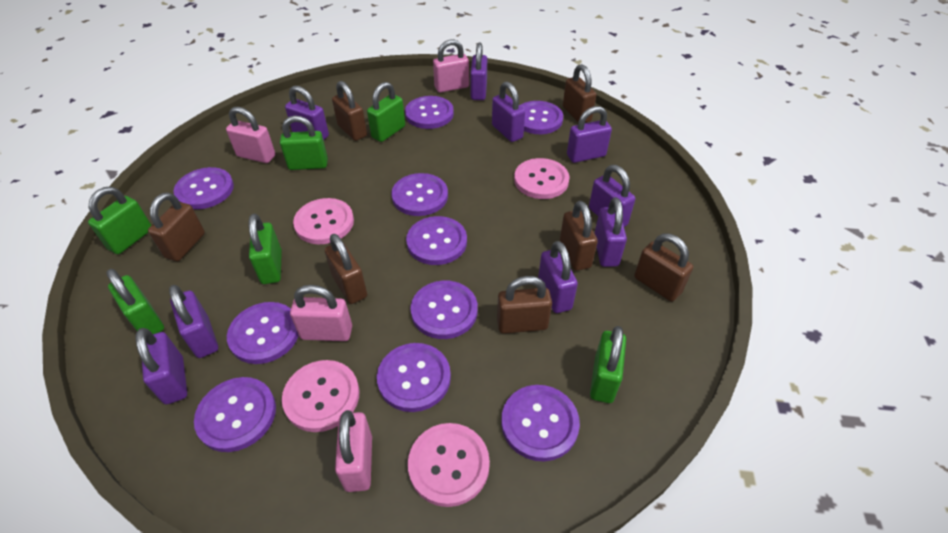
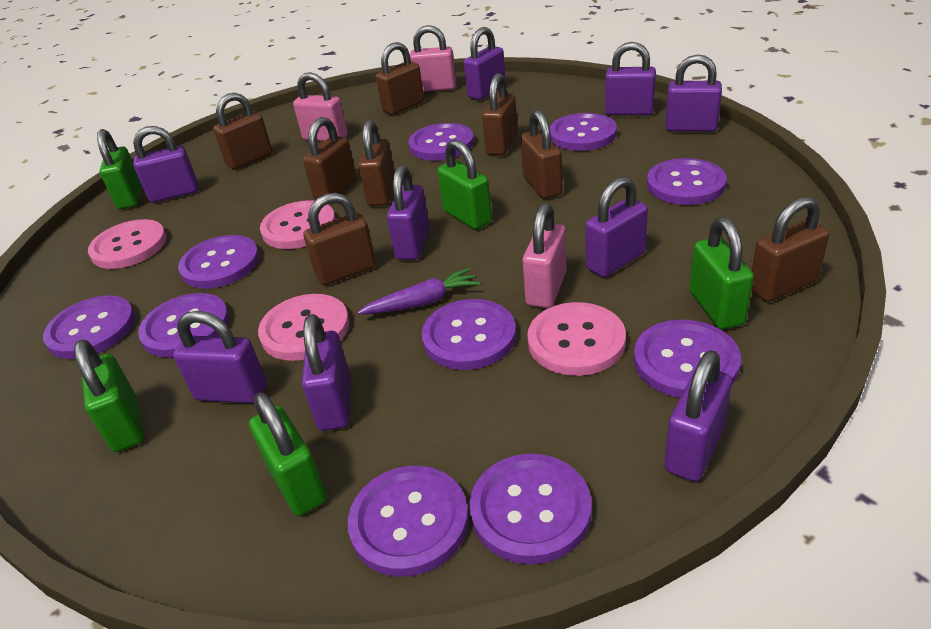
brown padlock: [148,192,205,261] [325,234,367,304] [332,81,367,141] [497,276,552,334] [560,201,598,271] [563,64,596,123] [634,233,693,302] = 7 -> [213,93,272,170] [303,117,356,199] [304,193,376,285] [358,120,395,206] [376,42,424,115] [482,73,518,156] [520,110,563,199] [752,197,829,302] = 8
green padlock: [88,187,151,254] [106,269,164,334] [249,214,282,284] [280,115,328,170] [367,82,405,142] [590,326,626,403] = 6 -> [74,339,144,452] [97,129,142,209] [249,393,327,516] [437,140,492,229] [689,217,754,329] = 5
pink padlock: [226,107,275,163] [290,285,352,341] [335,410,372,492] [433,39,469,93] = 4 -> [293,72,348,142] [410,25,456,92] [523,203,567,308] = 3
purple carrot: none = 0 -> [357,268,480,314] = 1

